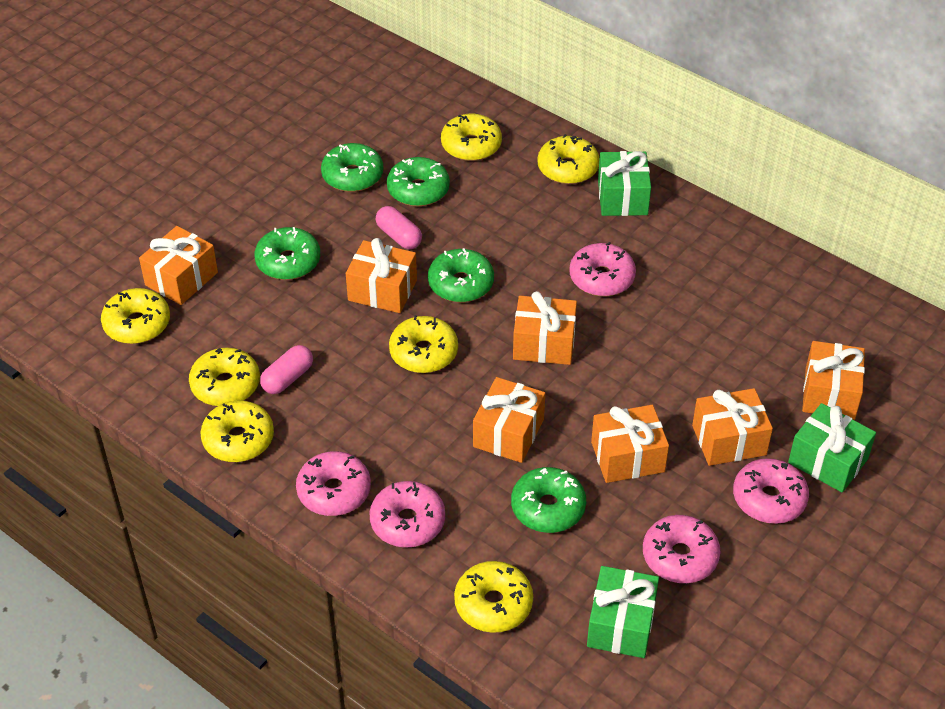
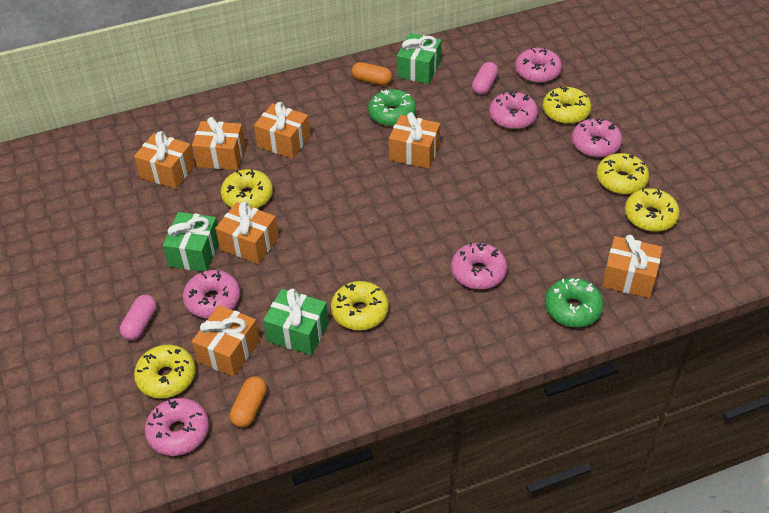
green donut: [254,227,320,280] [321,143,383,192] [387,157,450,206] [428,248,494,302] [511,467,586,533] = 5 -> [368,89,416,126] [545,278,604,327] = 2
orange capsule: none = 0 -> [230,376,267,428] [351,62,392,86] = 2
pink donut: [296,451,371,516] [370,481,445,548] [570,242,636,296] [643,515,721,583] [733,458,809,524] = 5 -> [145,398,209,456] [183,270,240,318] [451,243,507,290] [489,91,538,129] [515,47,562,83] [572,118,622,157] = 6
yellow donut: [101,288,170,344] [189,348,260,406] [200,400,274,462] [389,315,458,373] [441,114,502,161] [454,561,533,633] [537,134,600,184] = 7 -> [134,345,196,399] [221,169,273,208] [331,281,389,330] [543,86,592,124] [596,153,649,194] [625,188,680,232] = 6

